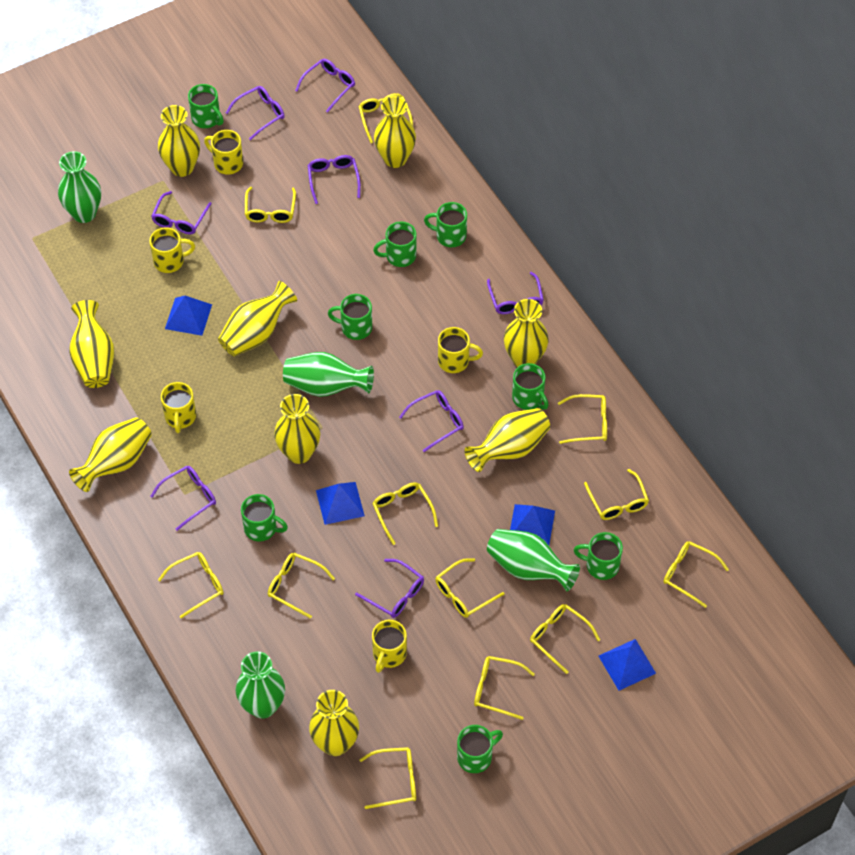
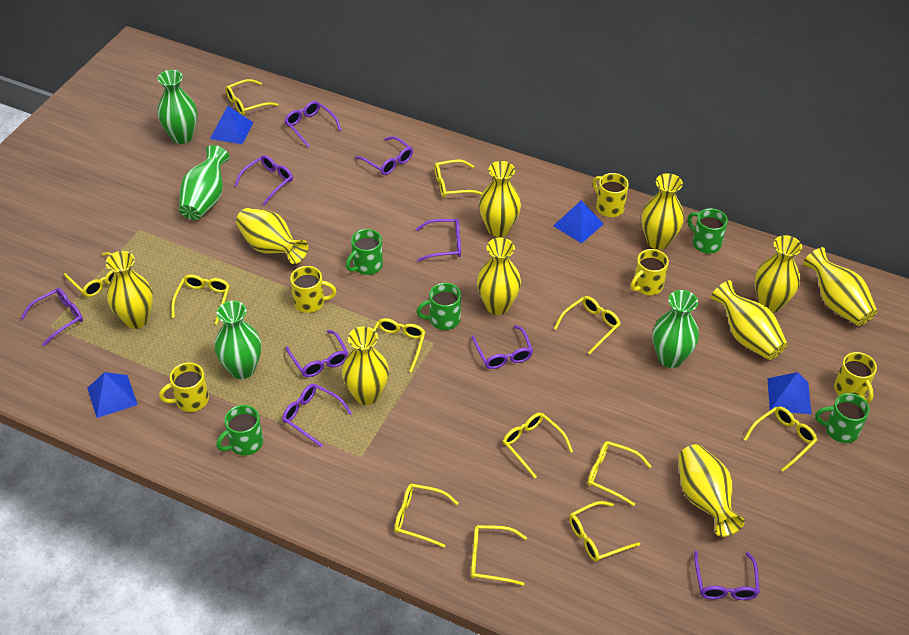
green mug: [188,84,224,128] [241,494,288,541] [328,294,372,340] [373,221,416,267] [424,202,467,247] [457,725,503,773] [512,363,548,410] [574,532,623,580] = 8 -> [216,405,263,456] [346,229,383,275] [416,283,461,330] [687,208,728,254] [815,393,870,443] = 5
purple glasses: [150,466,216,531] [151,191,212,234] [226,86,285,140] [295,59,355,113] [308,155,361,204] [355,559,424,618] [399,390,464,452] [487,272,544,314] = 8 -> [21,288,83,346] [234,155,293,205] [282,384,352,447] [285,101,342,148] [285,330,348,377] [355,136,413,175] [416,219,461,262] [472,325,533,369] [694,551,760,600] = 9
yellow vase: [69,300,114,388] [69,417,152,492] [158,105,200,177] [218,281,297,356] [274,394,320,464] [309,690,359,756] [374,96,416,168] [464,408,550,472] [504,299,549,367] = 9 -> [106,251,153,329] [236,208,308,264] [342,326,389,405] [477,238,521,315] [479,161,521,237] [641,173,684,250] [678,444,745,537] [710,280,788,360] [755,235,802,313] [803,247,877,326] = 10

